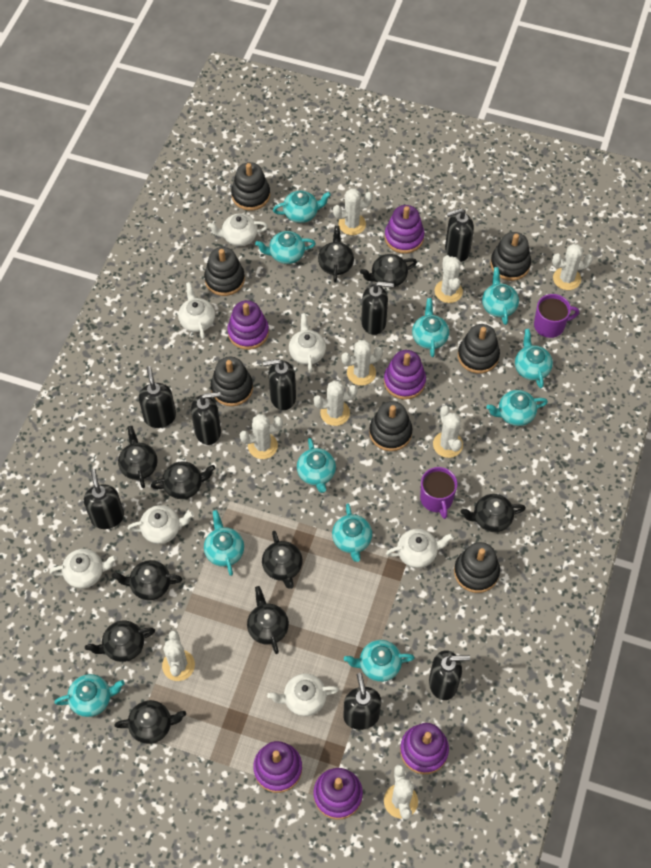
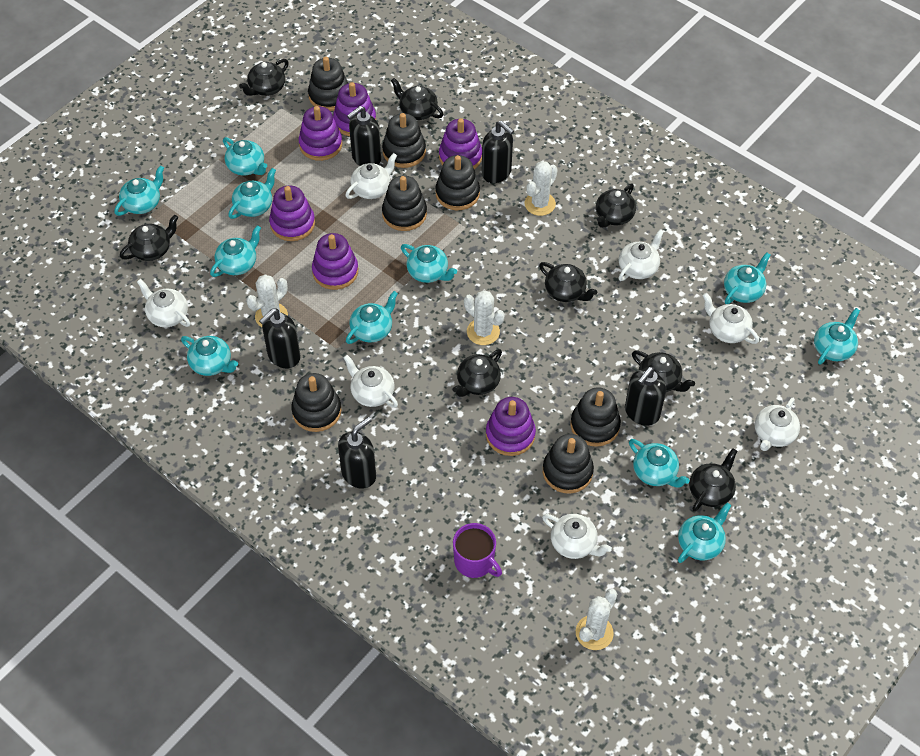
black soap dispenser: [84,469,124,529] [139,366,176,428] [191,392,221,445] [263,359,296,410] [343,673,381,730] [361,282,394,335] [429,650,470,700] [445,208,474,262] = 8 -> [259,308,301,368] [338,417,376,489] [347,106,381,166] [482,121,514,183] [625,367,666,426] = 5
black teapot: [85,621,155,662] [112,560,182,600] [114,700,186,744] [118,426,158,488] [151,461,215,499] [247,586,289,654] [262,531,303,589] [318,226,354,282] [360,254,417,287] [461,494,526,532] = 10 -> [120,215,178,261] [239,59,289,96] [391,78,443,120] [453,349,502,397] [539,262,597,302] [596,184,636,228] [632,351,695,392] [689,448,737,512] = 8
purple mug: [420,467,457,519] [534,294,579,338] = 2 -> [453,523,502,578] = 1
white cactus: [162,630,195,681] [240,414,283,459] [313,380,358,426] [333,188,373,235] [341,340,383,386] [384,764,418,820] [433,405,463,458] [434,255,463,303] [552,244,593,290] = 9 -> [246,274,288,327] [464,290,505,345] [525,161,558,216] [576,589,617,650] = 4

